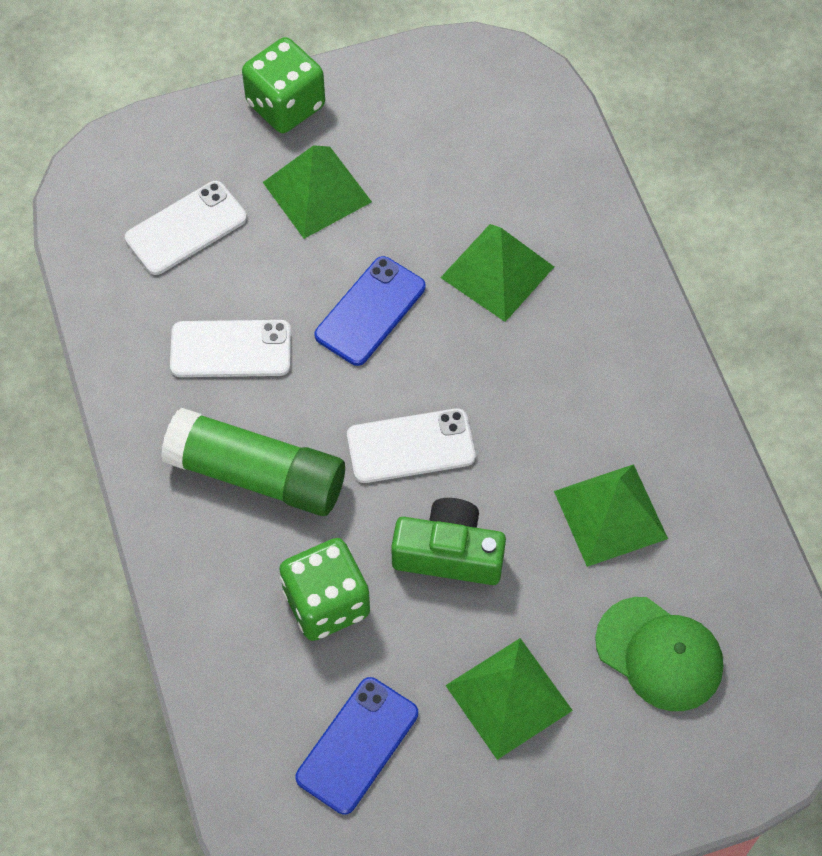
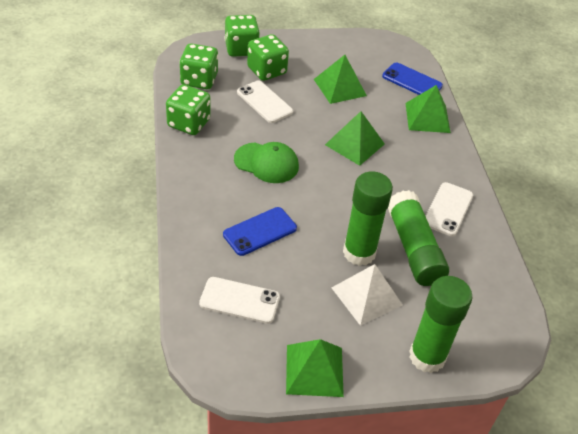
green camera: [391,498,506,585] = 1 -> none = 0
green dice: [242,37,325,133] [279,538,370,641] = 2 -> [166,84,211,135] [179,43,218,89] [224,15,260,57] [247,34,289,81] = 4
green glue stick: [161,408,345,516] = 1 -> [343,171,393,266] [388,190,449,286] [409,276,473,373] = 3
white pyramid: none = 0 -> [332,264,403,326] = 1

